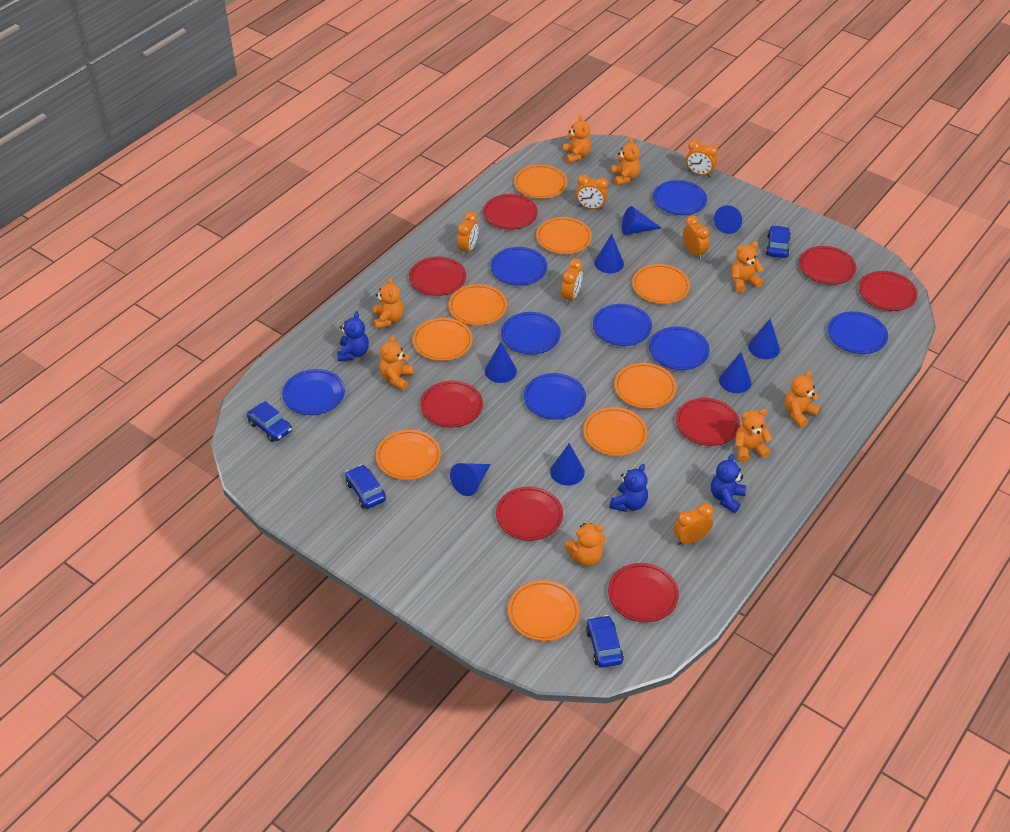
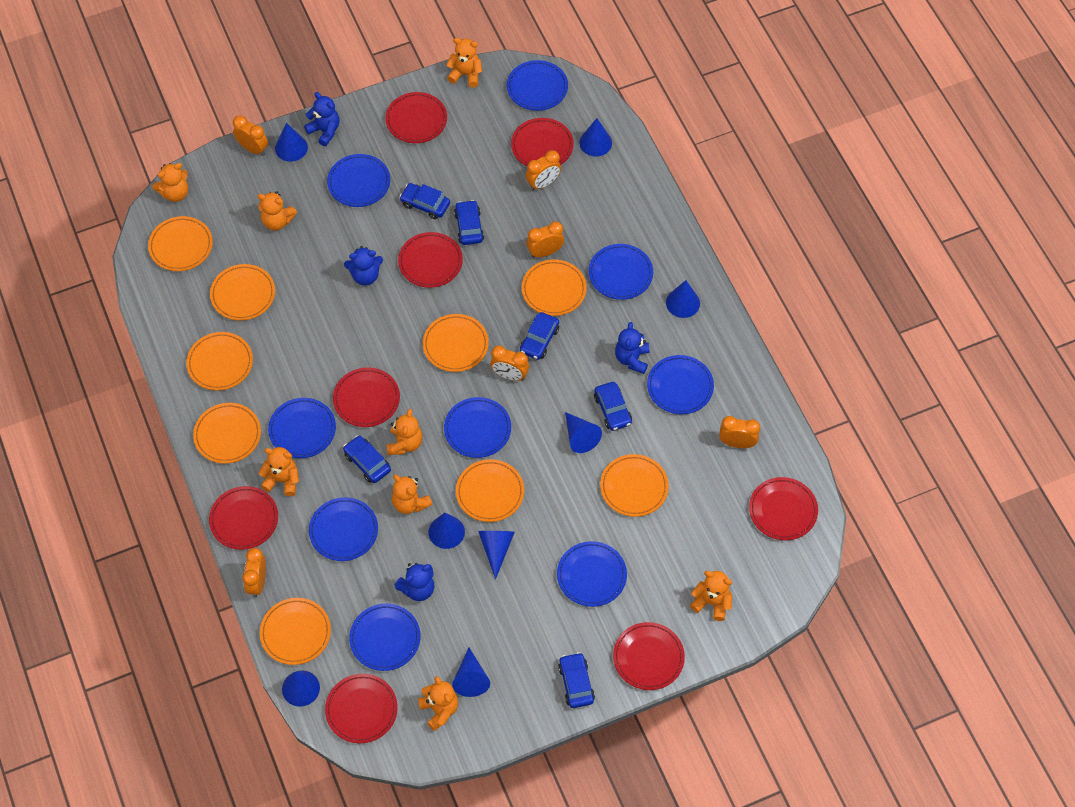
blue car: [247,401,292,442] [345,465,386,509] [586,615,624,668] [766,225,791,258] = 4 -> [343,435,391,483] [399,183,450,219] [454,200,484,245] [520,312,559,360] [558,652,595,708] [594,382,632,431] = 6
blue plate: [282,369,345,415] [491,247,547,286] [501,312,561,355] [524,373,586,420] [593,304,652,346] [649,327,710,370] [653,180,707,215] [828,311,888,354] = 8 -> [268,398,336,458] [309,497,378,561] [327,154,390,207] [349,604,421,671] [444,397,511,458] [507,60,568,111] [557,541,627,607] [589,244,653,300] [647,355,714,414] = 9
blue teddy bear: [337,311,369,361] [609,464,648,512] [711,454,746,513] = 3 -> [304,92,339,146] [344,246,383,286] [394,563,434,601] [615,322,650,374] = 4

